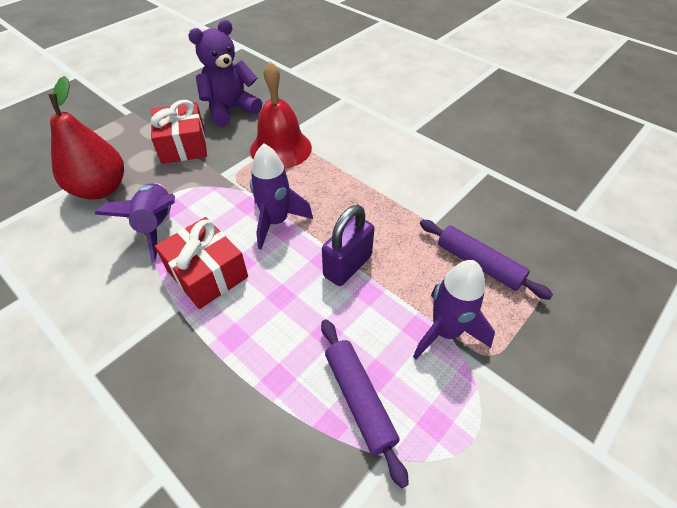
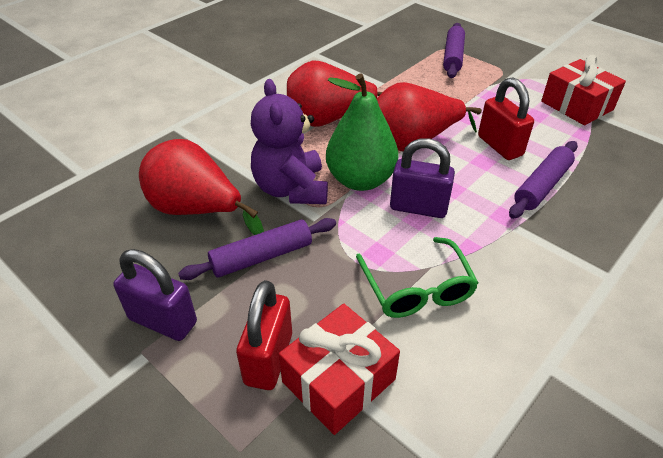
green glasses: none = 0 -> [356,237,478,318] = 1
green pear: none = 0 -> [326,73,399,191] = 1
purple padlock: [322,205,374,286] = 1 -> [113,249,197,341] [390,138,455,218] = 2
purple rocket: [95,183,175,263] [250,143,313,250] [413,260,495,360] = 3 -> none = 0
purple rolling pin: [321,319,409,488] [420,220,553,300] = 2 -> [178,218,336,280] [443,23,465,78] [509,141,578,219] = 3
red bell: [250,61,312,168] = 1 -> none = 0
red padlock: none = 0 -> [236,280,292,390] [478,77,534,160] = 2
red pear: [48,76,124,200] = 1 -> [139,139,264,235] [287,61,382,127] [377,82,482,151] = 3

